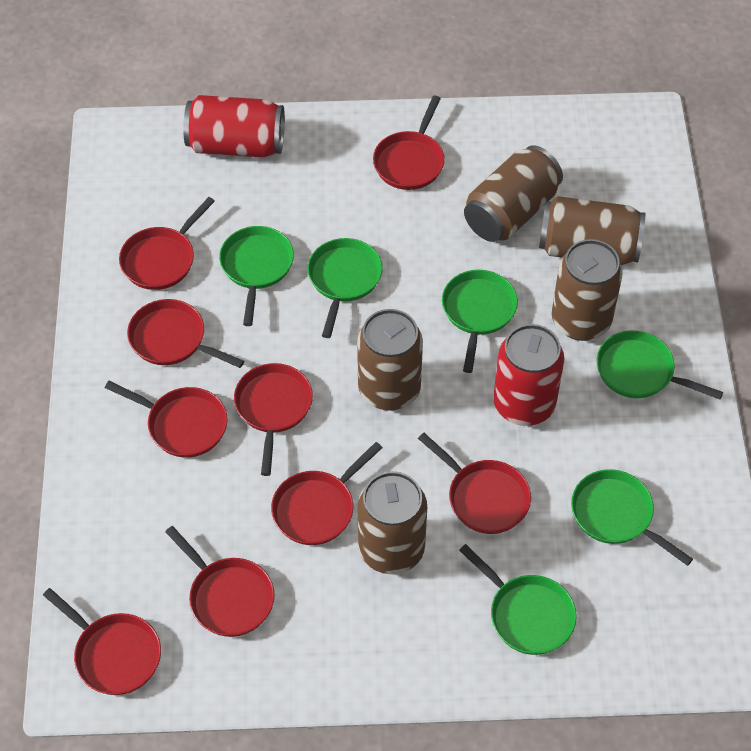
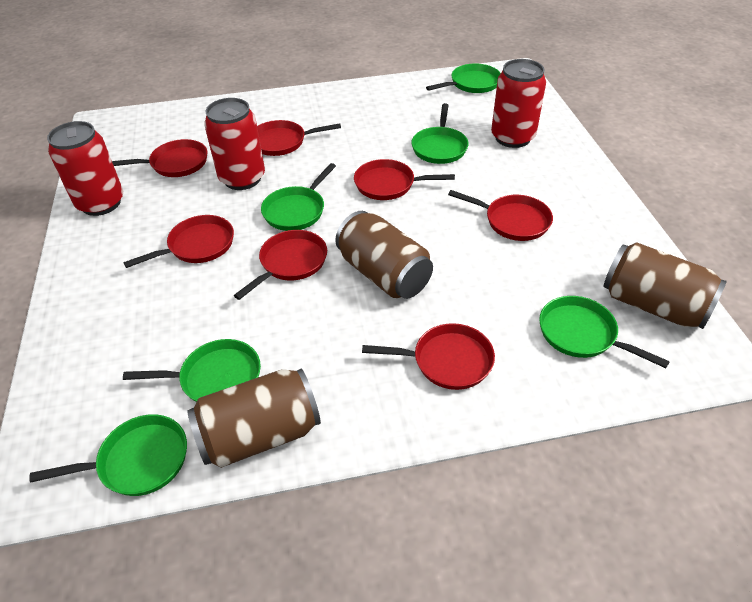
brown can: [357,309,423,411] [357,471,427,574] [464,145,563,242] [539,196,645,265] [552,239,623,341] = 5 -> [187,368,321,468] [335,211,433,299] [603,242,727,329] = 3
red can: [183,95,285,158] [493,324,564,426] = 2 -> [47,121,123,216] [204,98,265,190] [491,59,546,148] = 3
red pan: [43,588,161,695] [105,381,228,458] [119,197,215,290] [127,299,244,368] [165,526,275,637] [234,363,313,476] [271,442,383,545] [373,95,445,190] [418,433,531,534] = 9 -> [112,139,207,177] [123,215,234,268] [234,230,327,300] [257,120,341,156] [354,159,455,200] [362,323,495,390] [448,190,553,241] = 7

